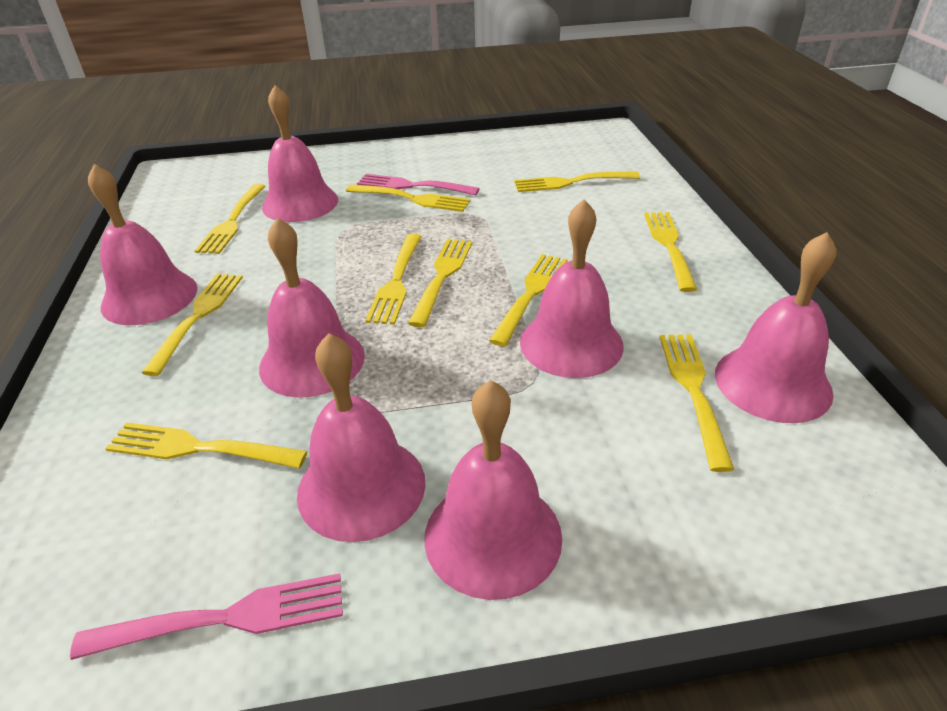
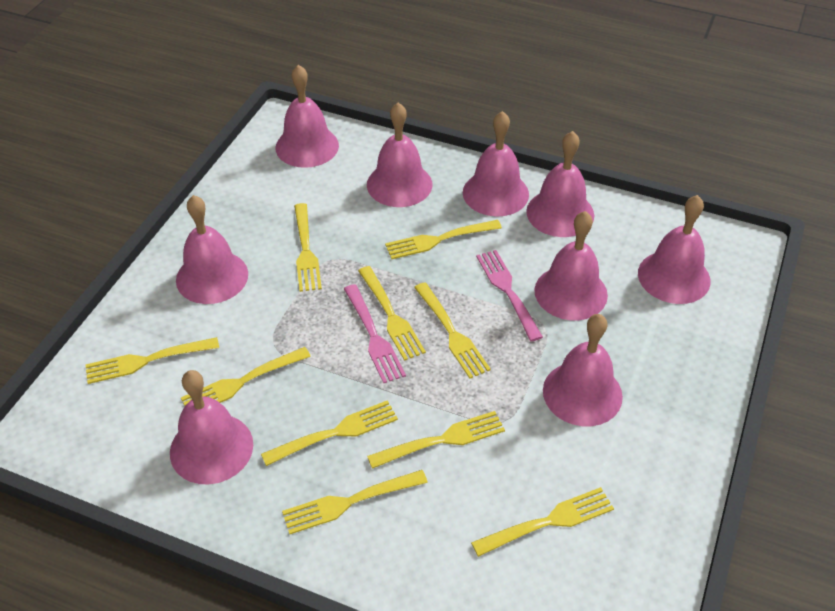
pink bell: [88,164,197,325] [259,217,365,398] [262,85,338,222] [297,333,426,542] [424,380,562,600] [520,199,624,378] [715,232,837,423] = 7 -> [170,370,253,484] [176,195,248,304] [276,65,339,168] [367,103,432,207] [463,111,529,216] [526,131,594,237] [534,211,608,321] [543,314,623,426] [638,195,711,304] = 9

